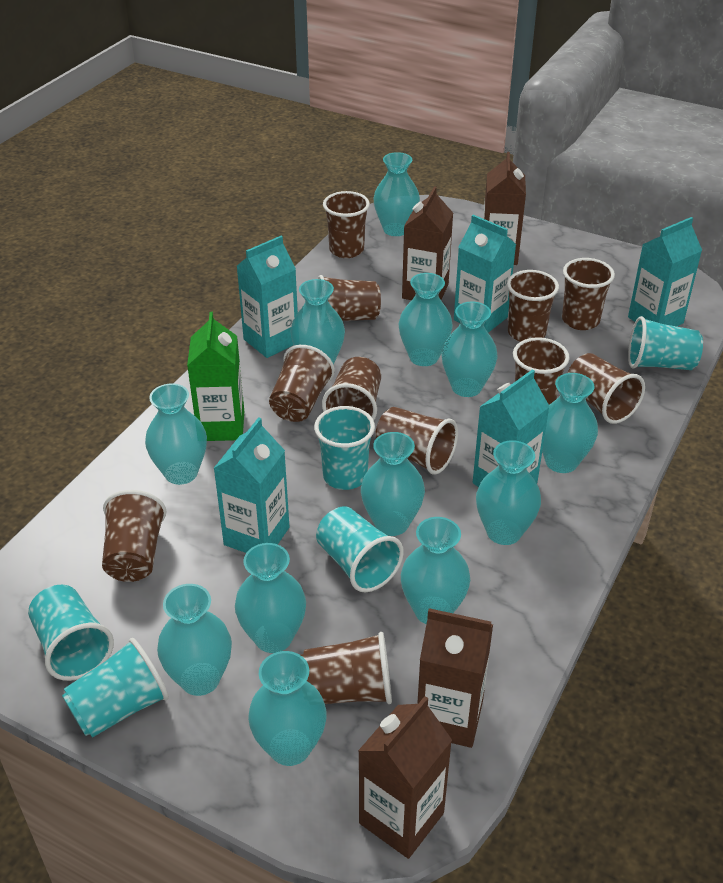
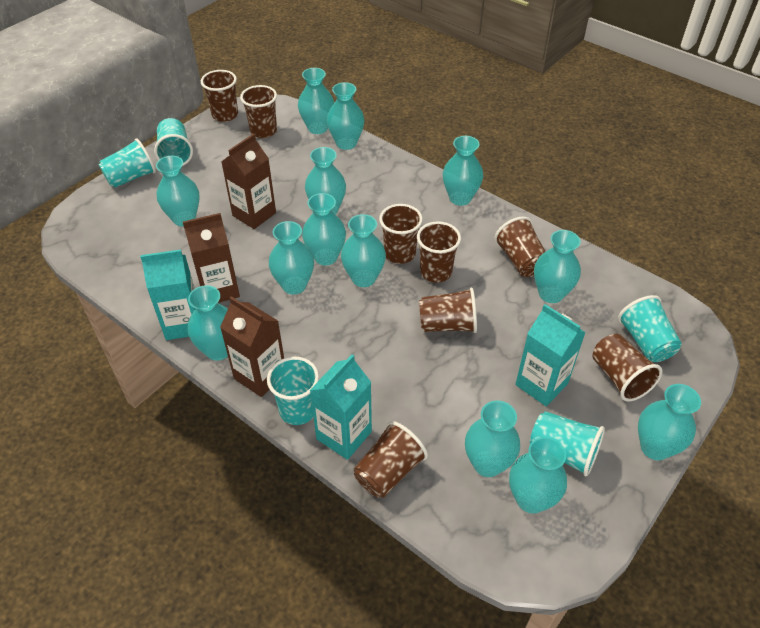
brown carton: [358,696,452,859] [402,186,453,300] [417,608,493,748] [483,152,526,265] = 4 -> [183,213,240,303] [220,296,284,397] [221,134,276,229] = 3
brown cup: [102,490,167,582] [269,345,335,422] [301,632,392,704] [318,275,381,321] [322,357,381,421] [323,191,370,258] [375,407,458,475] [507,270,559,342] [513,337,570,405] [562,258,615,330] [568,353,645,424] = 11 -> [201,70,238,122] [240,85,277,138] [354,421,428,498] [379,204,423,264] [417,221,461,283] [419,288,477,333] [494,217,546,277] [592,334,663,402] = 8
green carton: [187,312,244,441] = 1 -> none = 0
turquoise carton: [213,417,290,553] [237,236,298,358] [454,215,516,333] [473,369,550,487] [628,217,702,326] = 5 -> [140,250,195,340] [310,354,372,460] [515,304,586,406] = 3
turquoise vase: [145,383,207,485] [157,584,232,696] [235,543,306,653] [248,651,327,766] [290,279,345,365] [361,432,425,536] [374,152,420,236] [399,273,453,366] [401,517,470,624] [442,301,498,397] [476,440,541,545] [542,373,598,473] = 12 -> [156,156,200,226] [188,285,228,361] [269,221,314,295] [298,68,334,134] [302,193,346,265] [305,147,346,215] [327,82,364,150] [341,214,386,287] [443,136,483,206] [465,400,520,477] [509,437,567,514] [534,230,581,303] [638,384,701,460] = 13

